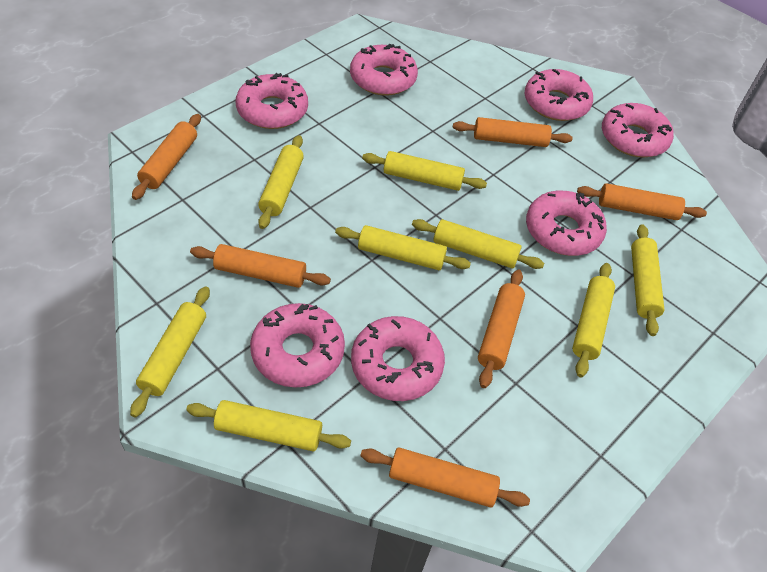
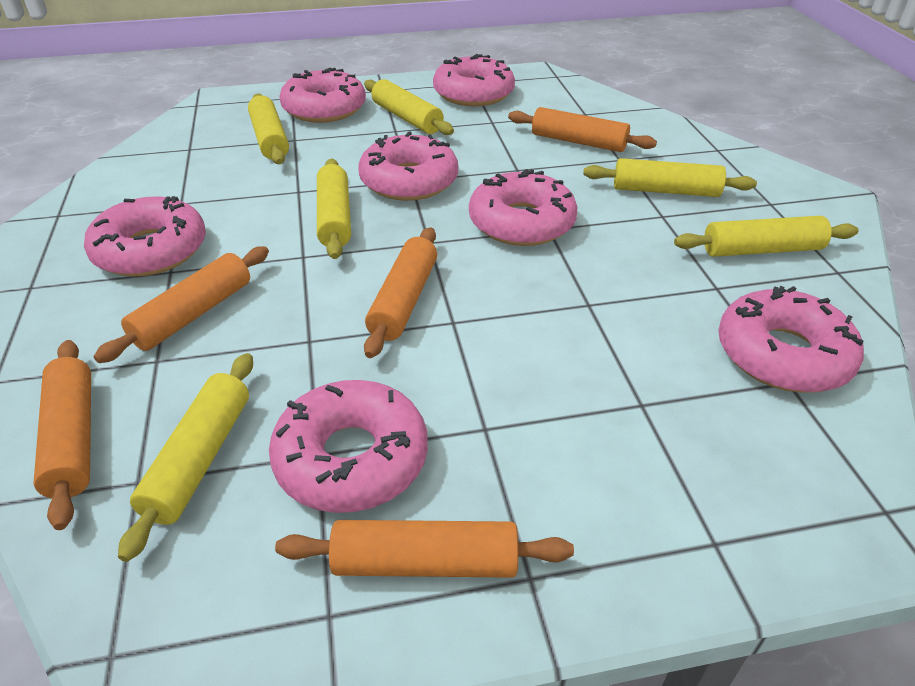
orange rolling pin: [132,114,201,200] [190,244,331,288] [360,448,530,508] [453,117,573,147] [478,269,525,388] [577,183,707,220] = 6 -> [33,340,91,530] [94,246,269,363] [275,520,574,578] [364,227,437,358] [508,107,657,152] = 5
yellow rolling pin: [130,286,210,417] [186,400,351,451] [258,135,304,229] [335,225,471,270] [362,151,487,191] [412,219,544,269] [572,263,615,377] [631,224,664,336] = 8 -> [118,353,253,562] [248,93,289,164] [317,159,351,259] [364,79,454,135] [583,158,757,197] [674,216,859,257] = 6

